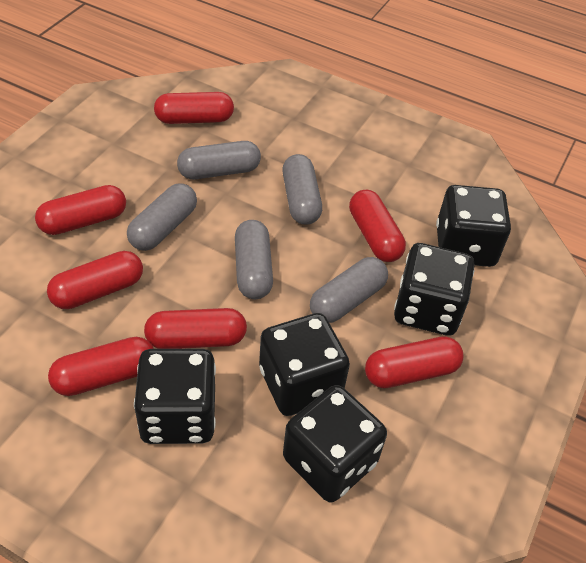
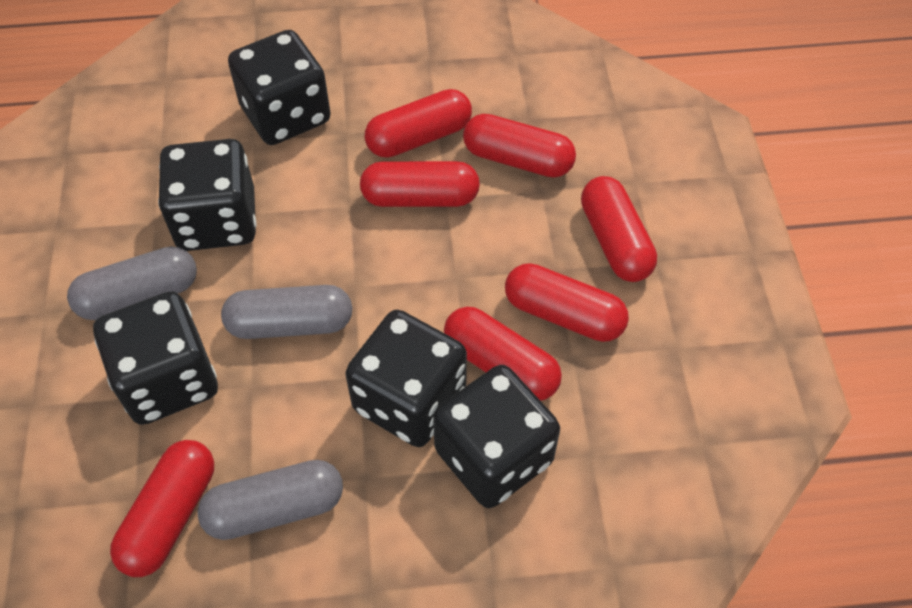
grey capsule: [127,183,197,251] [177,141,261,179] [235,220,273,299] [282,154,322,225] [310,257,388,323] = 5 -> [67,246,197,320] [197,460,343,540] [221,285,352,339] = 3

